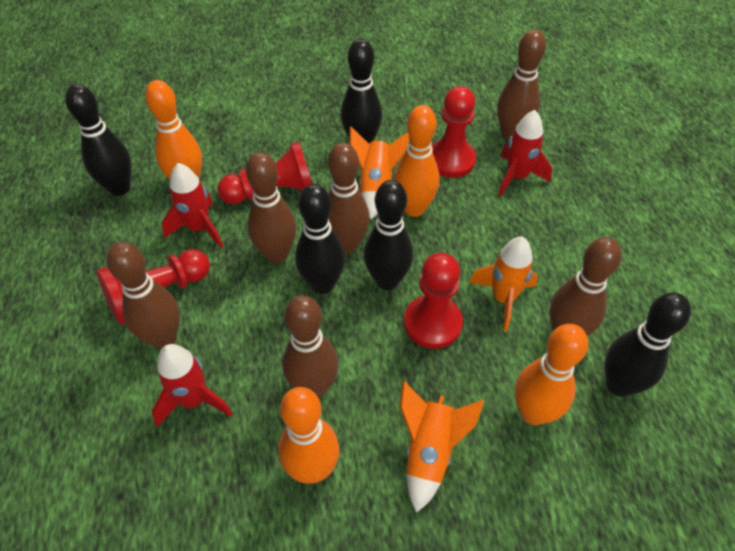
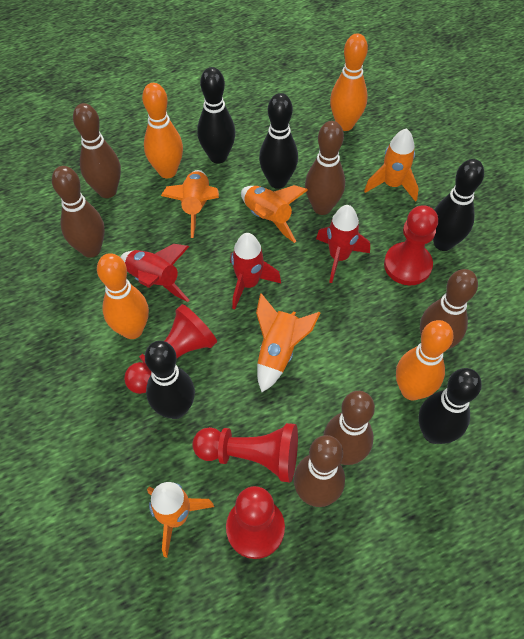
orange rocket: [349,127,409,220] [400,381,484,513] [469,237,538,332] = 3 -> [147,482,214,558] [161,170,219,238] [241,185,308,243] [256,293,320,392] [364,128,419,202] = 5

